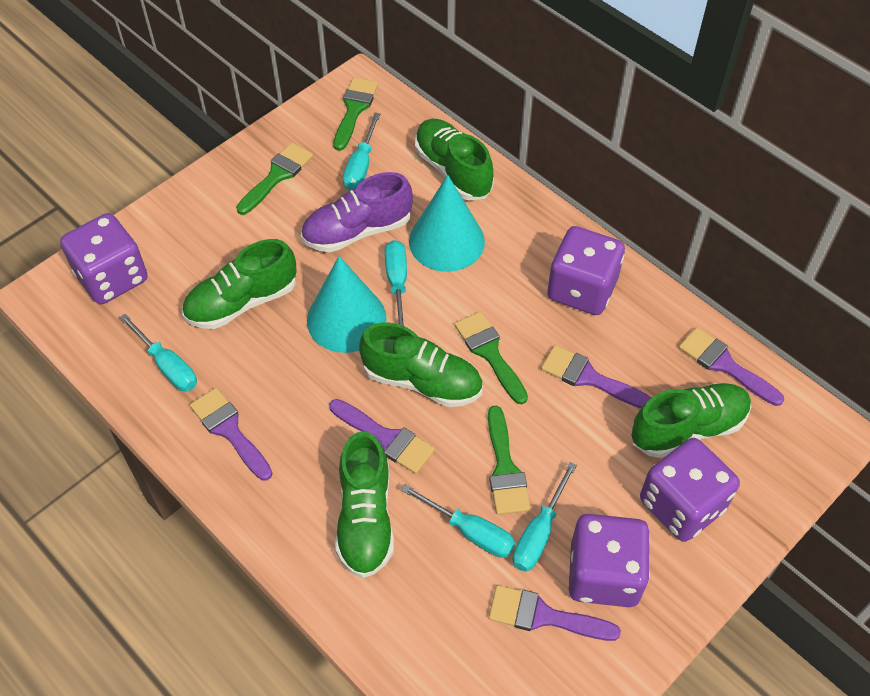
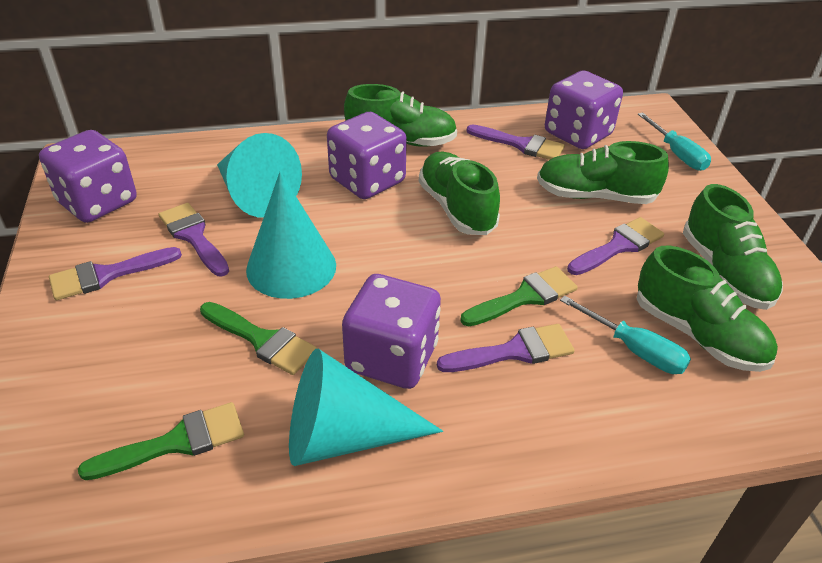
green brush: [236,142,313,215] [333,77,378,151] [454,311,528,404] [488,406,531,515] = 4 -> [78,402,244,480] [200,302,317,375] [460,266,578,327] = 3
purple shoe: [301,172,413,252] = 1 -> none = 0
turquoise cone: [307,256,387,353] [409,175,485,272] = 2 -> [217,133,302,218] [246,172,336,299] [289,349,443,466] = 3
turquoise screwdriver: [120,314,197,391] [343,113,380,190] [385,240,407,327] [401,484,515,558] [513,462,577,572] = 5 -> [560,295,691,374] [638,113,711,171] = 2

